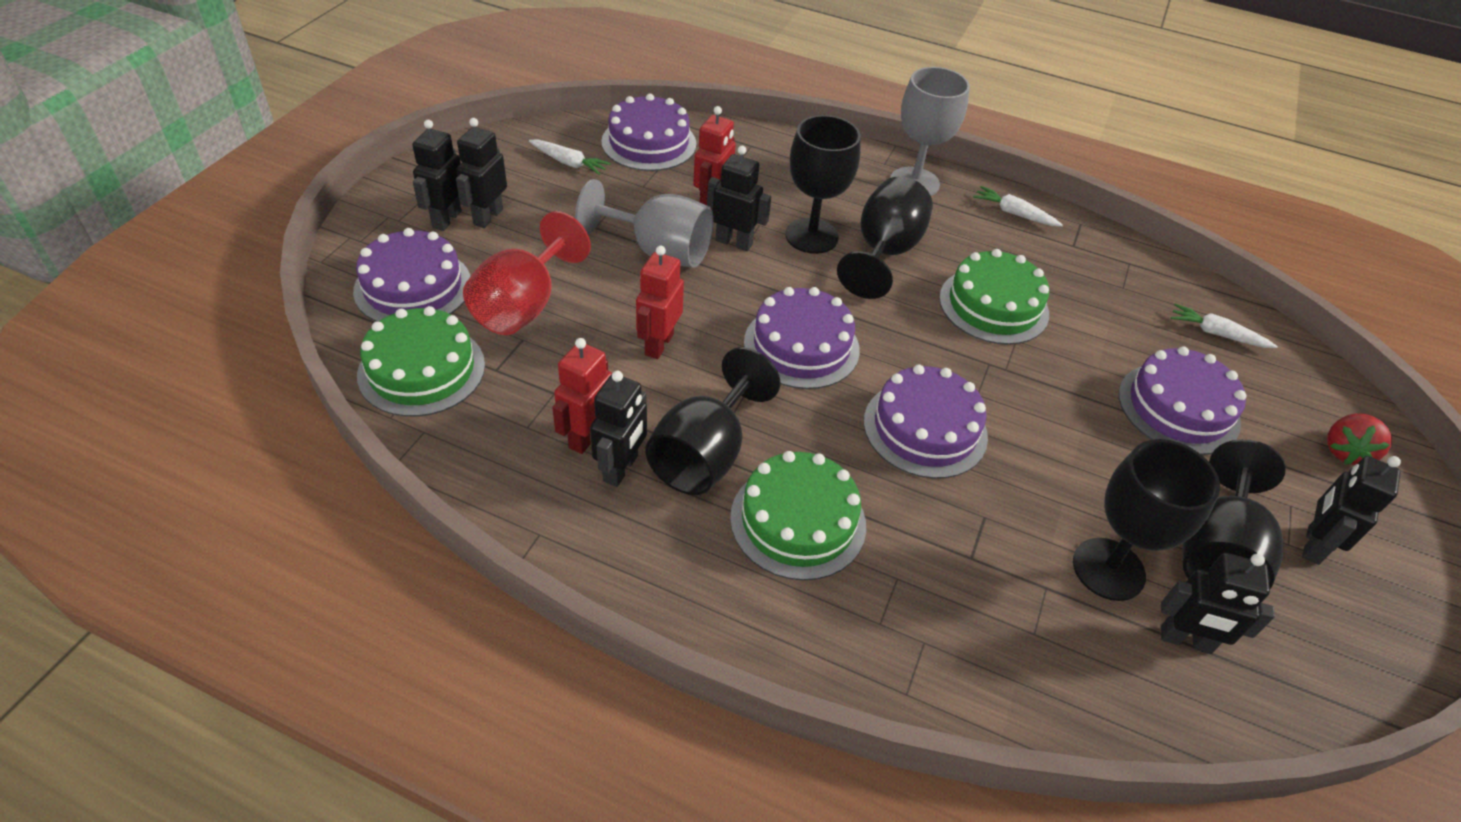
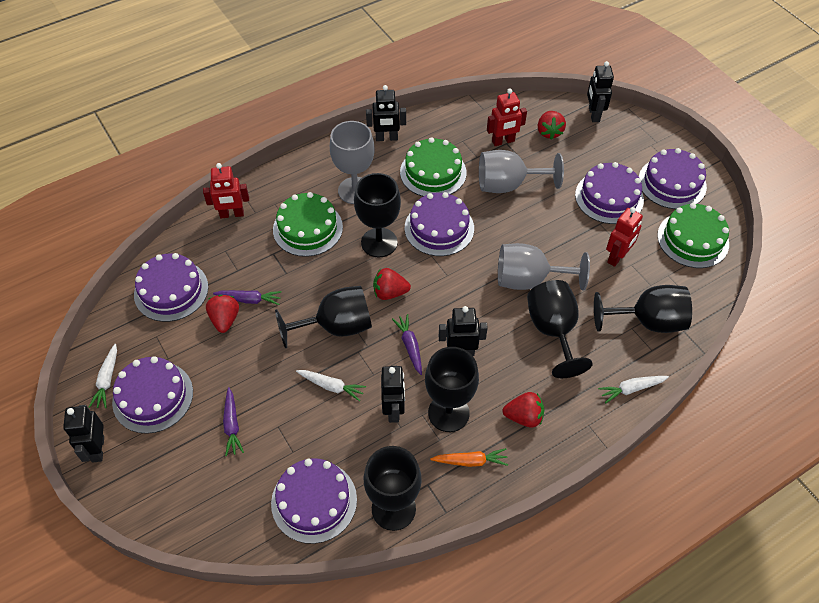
black goblet: [645,347,781,495] [785,115,861,254] [837,176,933,299] [1073,439,1220,601] [1183,439,1286,589] = 5 -> [275,286,372,348] [354,173,401,258] [364,446,422,531] [425,347,479,432] [527,280,593,378] [594,285,692,333] = 6
black robot: [412,120,462,231] [456,118,507,228] [590,371,647,487] [707,146,771,251] [1161,553,1275,654] [1302,456,1401,565] = 6 -> [63,405,104,462] [366,85,406,141] [381,366,405,423] [439,306,488,356] [587,61,614,122] = 5
grey goblet: [575,179,714,268] [891,67,970,196] = 2 -> [330,121,375,204] [479,150,564,193] [498,243,590,290] = 3
orange carrot: none = 0 -> [430,448,508,467] = 1
purple cake: [353,228,471,322] [601,94,696,171] [744,287,860,389] [864,365,988,479] [1119,346,1246,455] = 5 -> [112,356,193,434] [134,253,208,322] [271,458,357,544] [405,192,474,256] [575,162,644,224] [639,148,707,209] = 6
purple carrot: none = 0 -> [213,290,282,305] [223,387,244,456] [392,314,422,375] = 3
red goblet: [463,211,591,335] = 1 -> none = 0
red strawberry: [1327,413,1392,465] = 1 -> [206,295,239,333] [373,268,411,300] [502,392,544,428] [538,111,566,140] = 4

